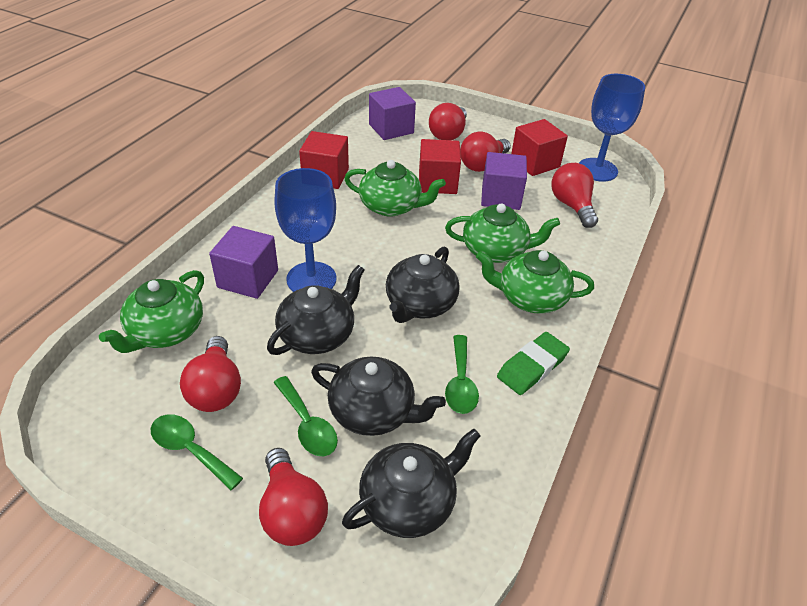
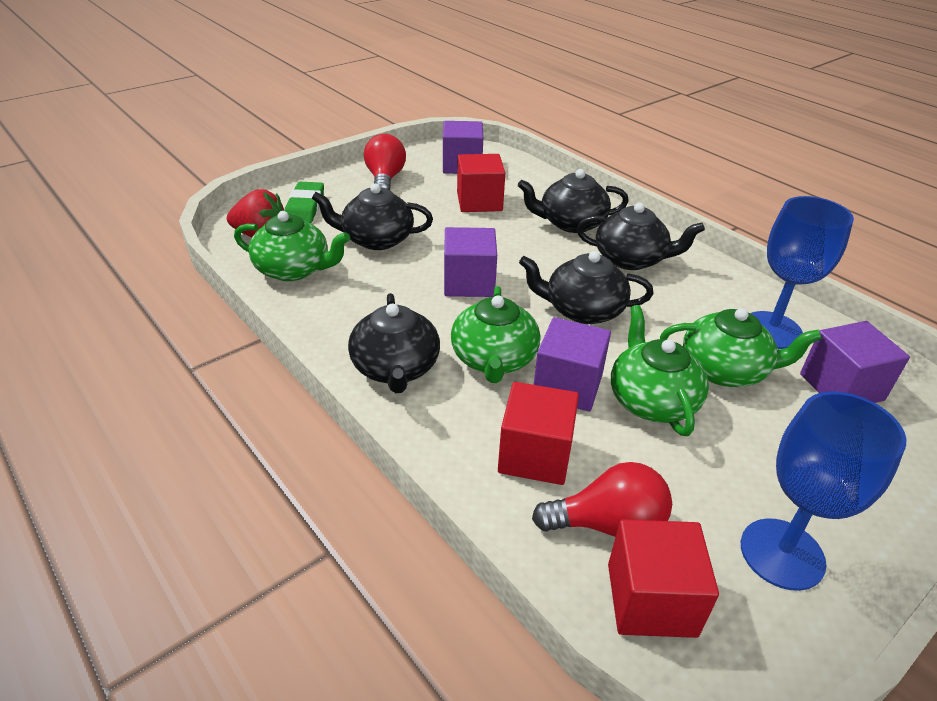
black teapot: [267,265,365,355] [311,357,446,436] [342,428,481,538] [386,247,460,323] = 4 -> [312,183,433,250] [348,293,440,393] [518,169,629,233] [519,251,654,324] [577,203,705,270] = 5
green spoon: [150,414,243,490] [273,376,338,456] [445,335,479,414] = 3 -> none = 0
purple cube: [209,226,278,299] [369,87,416,140] [481,152,527,210] = 3 -> [443,121,483,174] [444,227,497,297] [534,317,611,412] [800,321,910,403] = 4
red light bulb: [180,336,241,412] [259,448,328,546] [429,103,467,140] [460,131,511,172] [551,163,598,228] = 5 -> [364,134,406,190] [532,462,672,537] = 2
red strawberry: none = 0 -> [227,189,284,237] = 1

